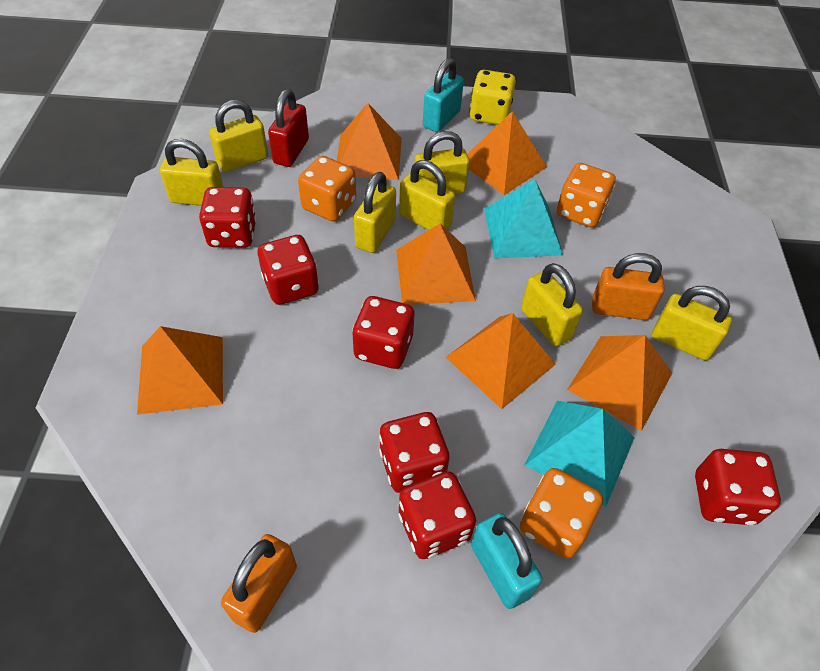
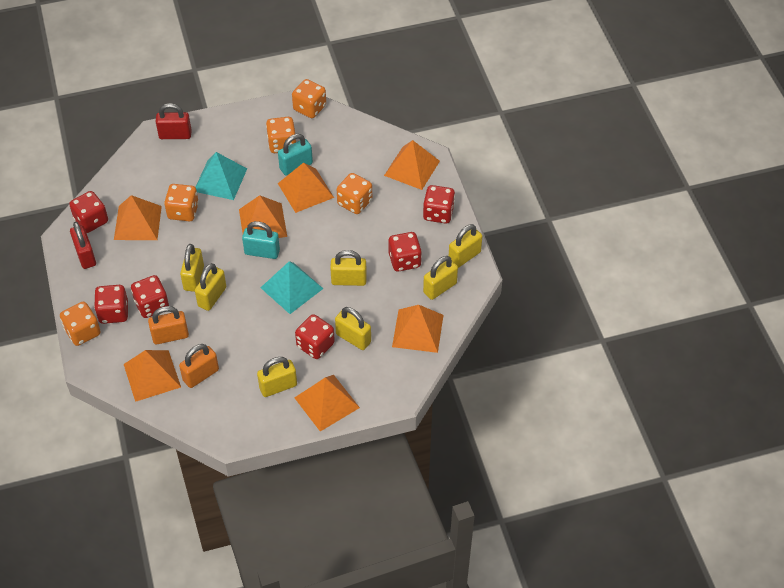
orange dice: [298,156,356,222] [520,468,603,559] [557,163,616,227] = 3 -> [60,302,101,346] [164,184,199,221] [266,117,296,153] [292,79,326,118] [337,173,372,214] = 5
orange pyramid: [137,326,223,415] [337,103,402,180] [396,224,476,305] [446,313,556,409] [467,111,547,195] [567,335,672,431] = 6 -> [114,195,162,240] [124,350,181,402] [239,195,287,238] [278,162,334,213] [295,375,360,432] [384,140,440,190] [392,305,443,353] = 7
red padlock: [268,89,309,167] = 1 -> [70,222,96,269] [156,103,192,139] = 2
yellow dice: [469,70,516,125] = 1 -> none = 0

